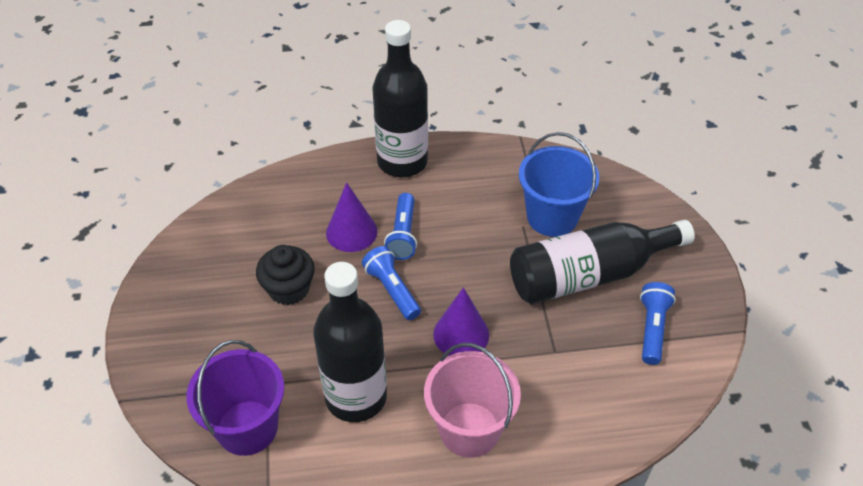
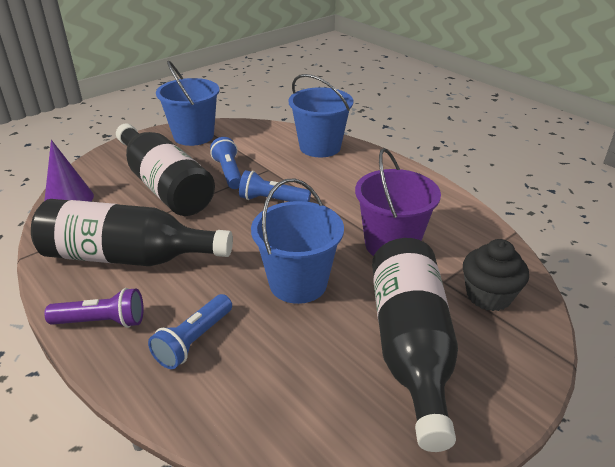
blue bucket: [519,132,599,237] = 1 -> [156,61,220,146] [251,178,344,304] [288,74,354,157] = 3
pink bucket: [424,343,521,458] = 1 -> none = 0
purple cone: [326,183,377,252] [433,287,489,356] = 2 -> [44,140,94,202] = 1
purple flashlight: none = 0 -> [44,288,144,328] = 1

